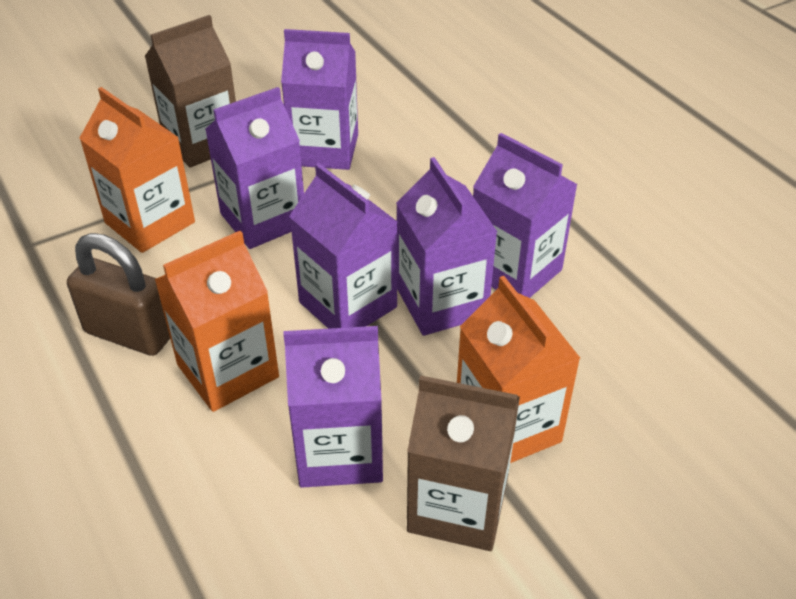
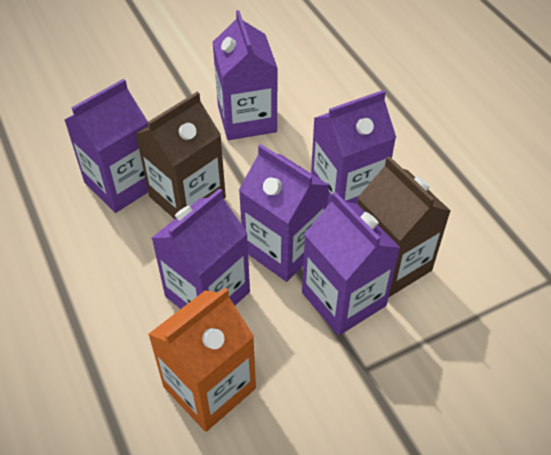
brown padlock: [67,233,170,356] = 1 -> none = 0
orange carton: [79,87,195,253] [154,231,279,412] [457,276,580,463] = 3 -> [148,287,256,432] = 1

